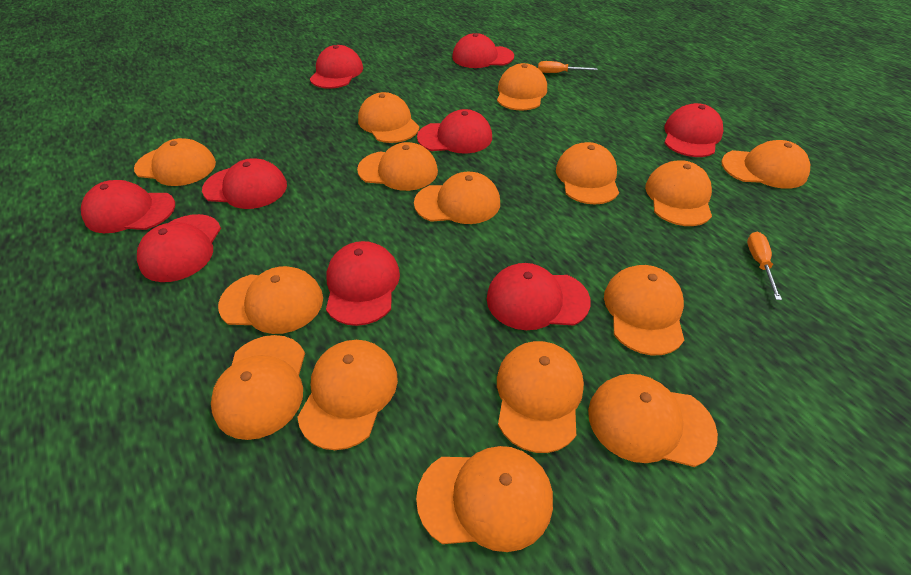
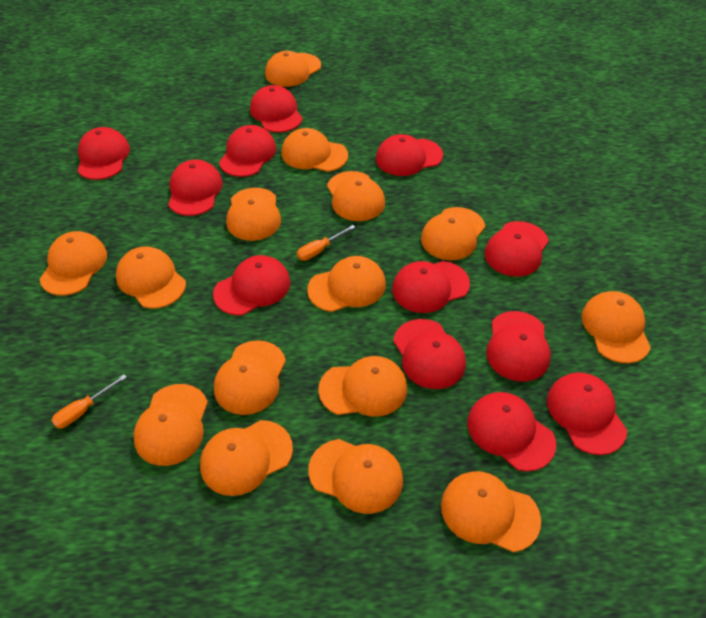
red cap: [81,180,175,233] [137,214,221,282] [202,158,287,209] [310,45,363,89] [326,241,400,326] [417,109,492,154] [452,33,514,68] [487,263,591,330] [664,103,723,157] = 9 -> [78,127,130,180] [168,160,223,216] [213,255,290,315] [219,125,276,177] [250,85,303,133] [376,134,443,176] [392,261,470,313] [393,319,466,389] [467,392,556,472] [485,221,549,277] [486,311,551,382] [547,372,627,455] = 12

